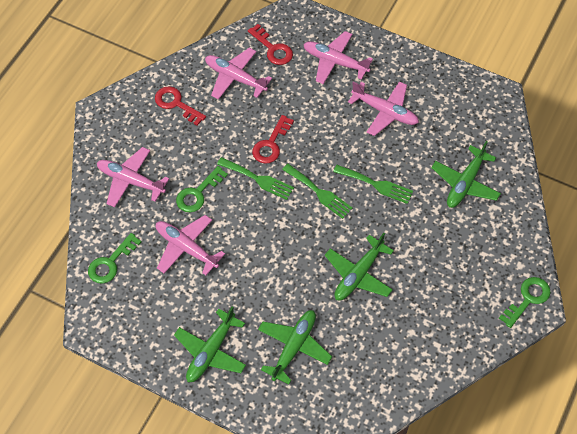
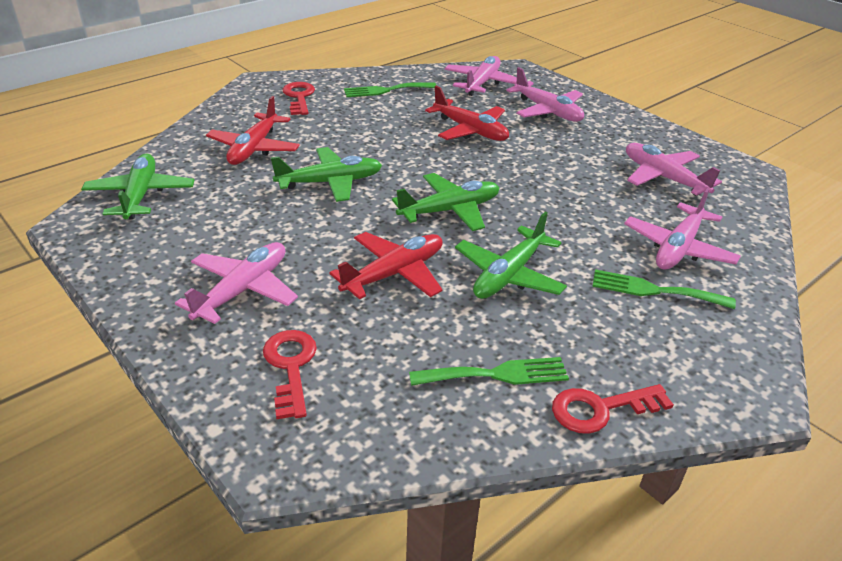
green key: [88,233,141,284] [176,166,228,212] [499,277,551,328] = 3 -> none = 0
red plane: none = 0 -> [206,96,300,165] [329,232,443,299] [425,86,509,141] = 3

